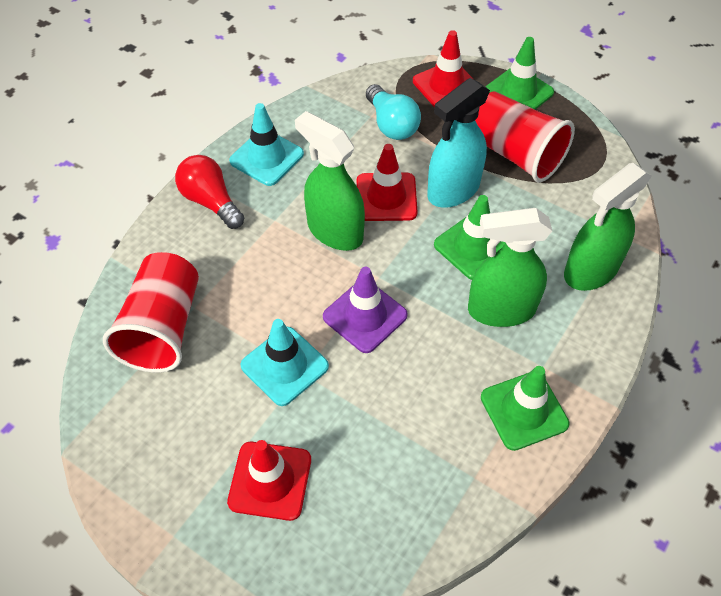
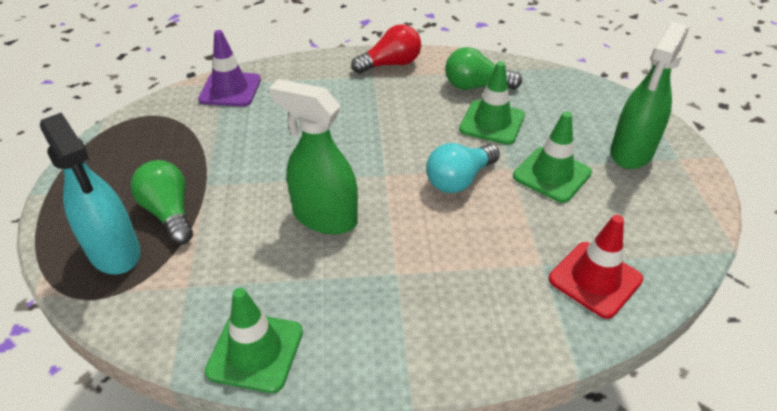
green light bulb: none = 0 -> [131,160,193,244] [445,47,522,90] = 2
green spray bottle: [295,111,365,251] [468,208,552,327] [564,163,652,291] = 3 -> [268,79,358,235] [610,21,689,169] = 2
red cup: [103,252,199,373] [475,91,575,182] = 2 -> none = 0
red traffic cone: [227,440,311,521] [357,144,418,221] [413,30,473,108] = 3 -> [549,215,643,319] = 1
turquoise traffic cone: [229,103,304,186] [241,319,329,406] = 2 -> none = 0

